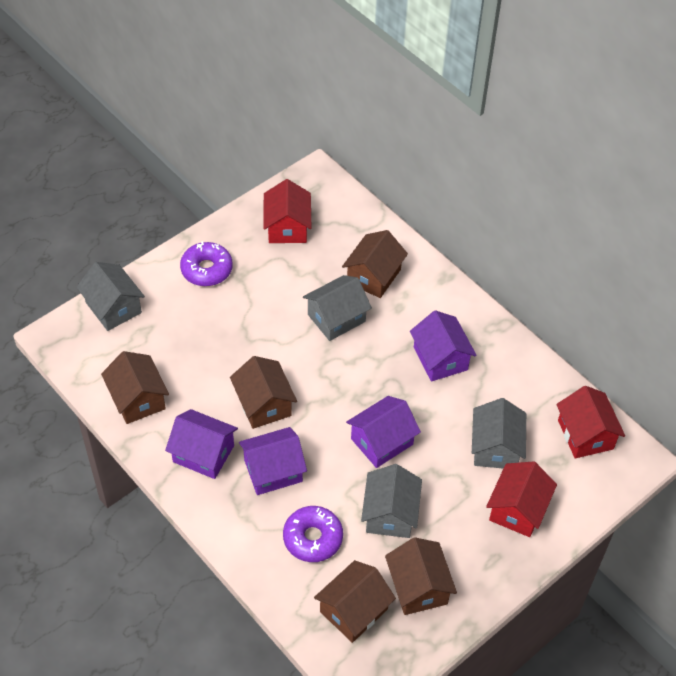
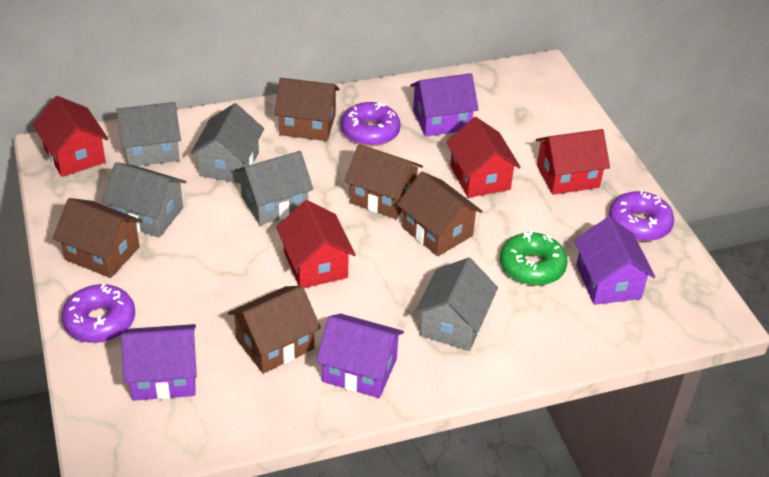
green donut: none = 0 -> [500,230,568,286] = 1
grey house: [76,262,145,331] [303,275,372,341] [361,464,422,538] [472,398,526,468] = 4 -> [102,162,186,238] [116,102,181,166] [191,103,264,184] [235,151,314,225] [415,258,498,351] = 5
purple donut: [180,241,233,286] [283,506,343,562] = 2 -> [62,284,135,343] [341,102,401,146] [609,190,674,241] = 3
red house: [263,179,311,243] [486,461,557,537] [556,386,625,459] = 3 -> [33,96,108,177] [276,200,356,288] [446,117,521,198] [536,129,610,195] = 4

